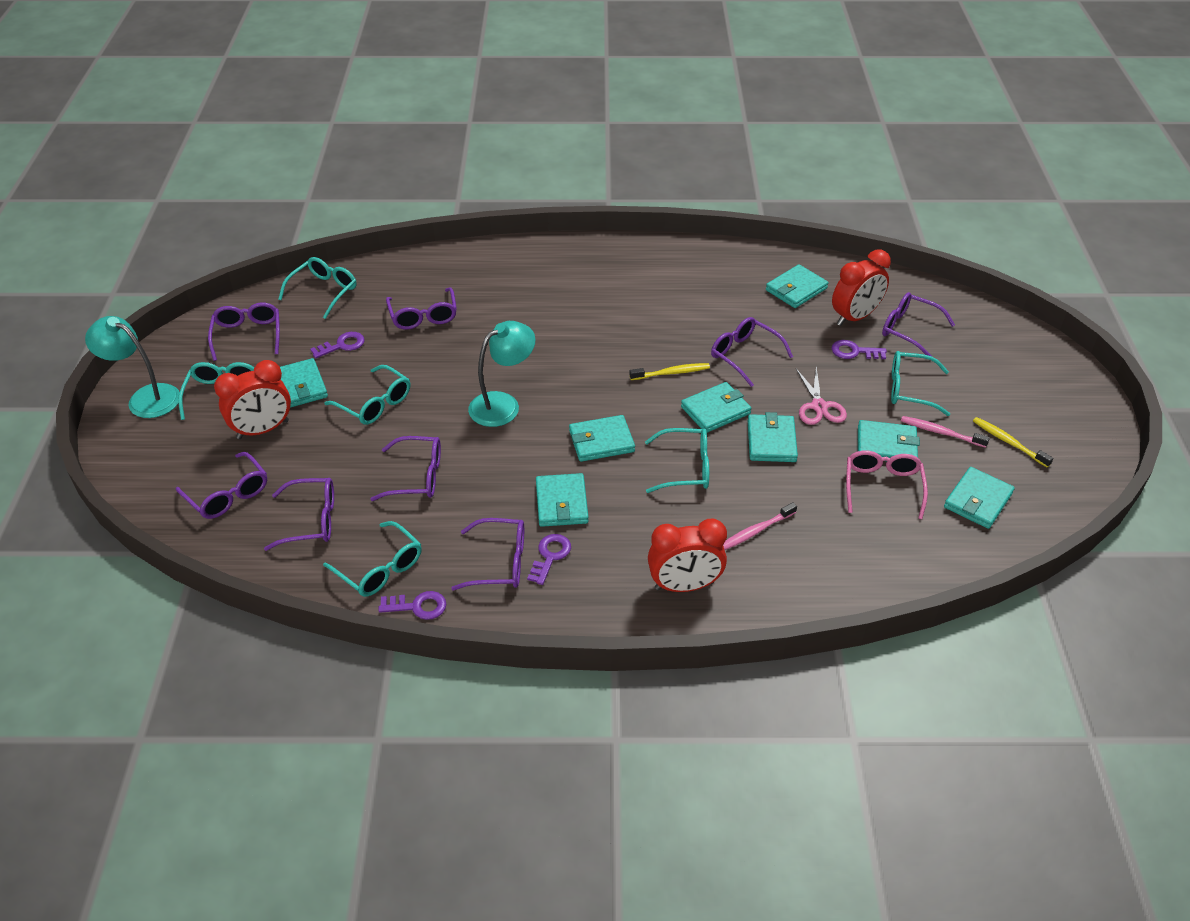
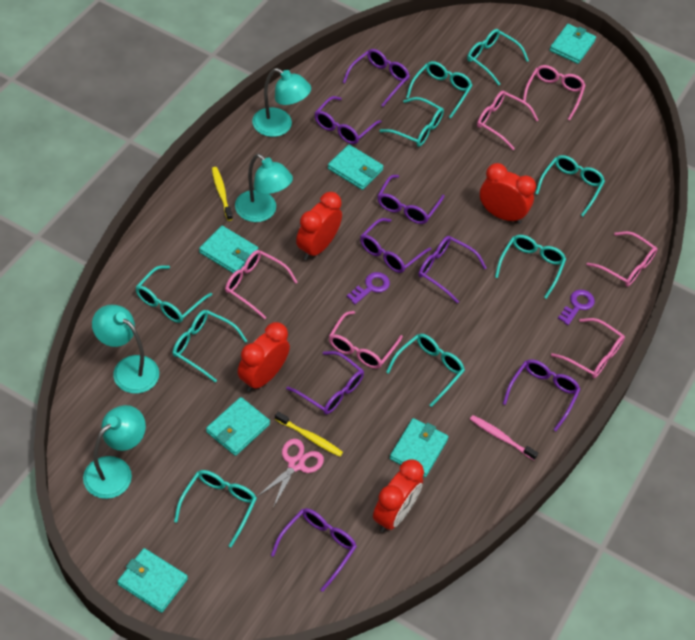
pink glasses: [846,450,928,519] = 1 -> [225,250,298,319] [329,311,403,369] [477,91,538,150] [522,65,586,120] [551,318,625,378] [586,231,658,287] = 6
pink toothbrush: [723,502,797,550] [901,416,990,448] = 2 -> [470,415,538,460] = 1
purple key: [310,332,364,359] [378,591,446,620] [527,534,571,585] [831,340,887,359] = 4 -> [347,272,390,304] [558,290,595,325] = 2
red clock: [214,360,291,439] [648,518,727,592] [832,249,891,326] = 3 -> [238,322,290,392] [296,192,342,260] [373,459,424,532] [480,163,536,224] = 4
turquoise glasses: [178,362,254,420] [278,257,357,319] [323,521,422,597] [325,365,410,425] [645,428,709,493] [891,351,950,416] = 6 -> [136,265,212,323] [172,310,247,382] [174,470,257,547] [379,97,444,147] [386,334,465,407] [406,61,473,119] [467,29,529,86] [495,235,566,299] [535,155,605,216] = 9
turquoise lamp: [85,316,180,418] [468,321,535,427] = 2 -> [83,405,146,499] [92,305,159,394] [235,153,293,222] [252,68,311,137] = 4
turquoise wallet: [280,358,328,408] [536,473,589,527] [569,415,635,462] [681,382,752,433] [748,412,798,462] [766,264,828,308] [858,420,920,458] [944,467,1015,529] = 8 -> [117,548,188,613] [199,226,258,273] [206,397,270,456] [328,145,384,190] [390,418,448,477] [550,24,596,64] = 6

